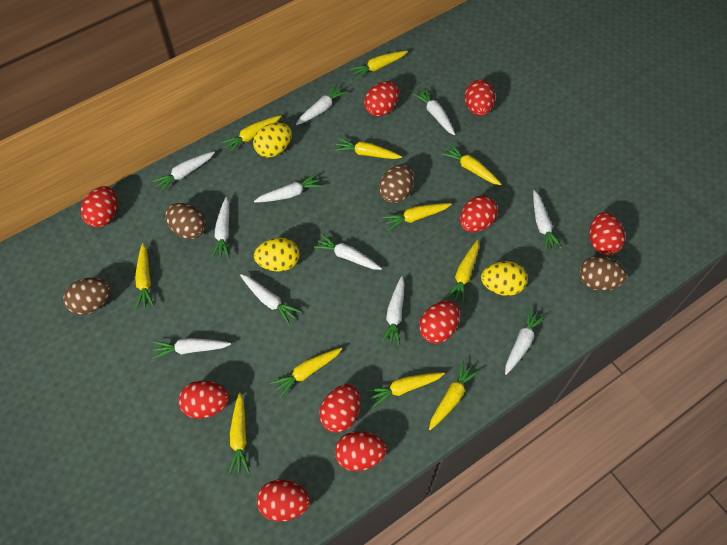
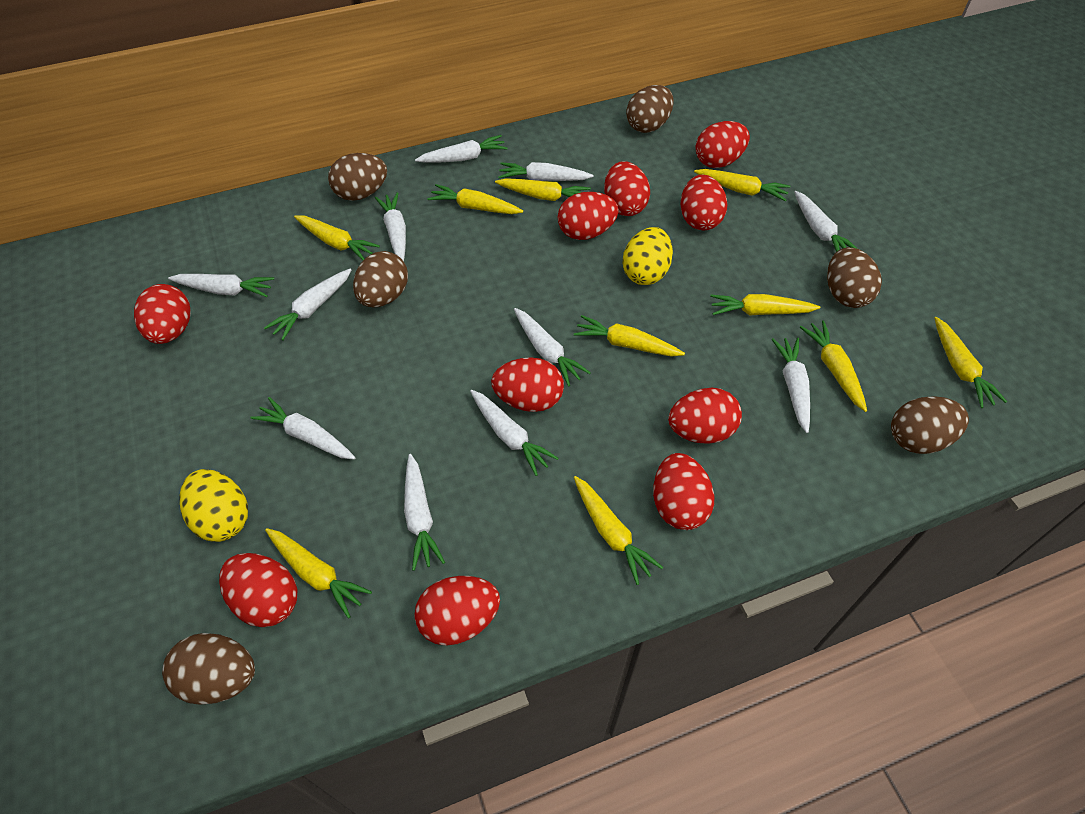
brown egg: [63,278,111,315] [165,203,206,239] [379,164,414,203] [579,256,627,291] = 4 -> [162,633,255,705] [328,153,387,201] [353,251,408,307] [626,85,674,133] [827,247,882,308] [891,396,969,454] = 6
yellow carrot: [135,243,155,310] [221,115,281,153] [229,393,250,475] [270,348,342,398] [334,138,402,159] [349,51,408,79] [366,372,445,408] [382,203,452,231] [429,361,480,430] [441,144,502,185] [446,240,479,304] = 11 -> [265,528,372,618] [294,215,380,260] [427,184,523,214] [495,178,591,201] [574,315,685,357] [574,476,663,585] [694,169,790,201] [710,294,820,316] [800,320,867,412] [934,317,1007,408] = 10
yellow egg: [253,123,292,158] [254,238,299,272] [481,261,527,296] = 3 -> [179,469,248,542] [623,227,673,285] = 2

